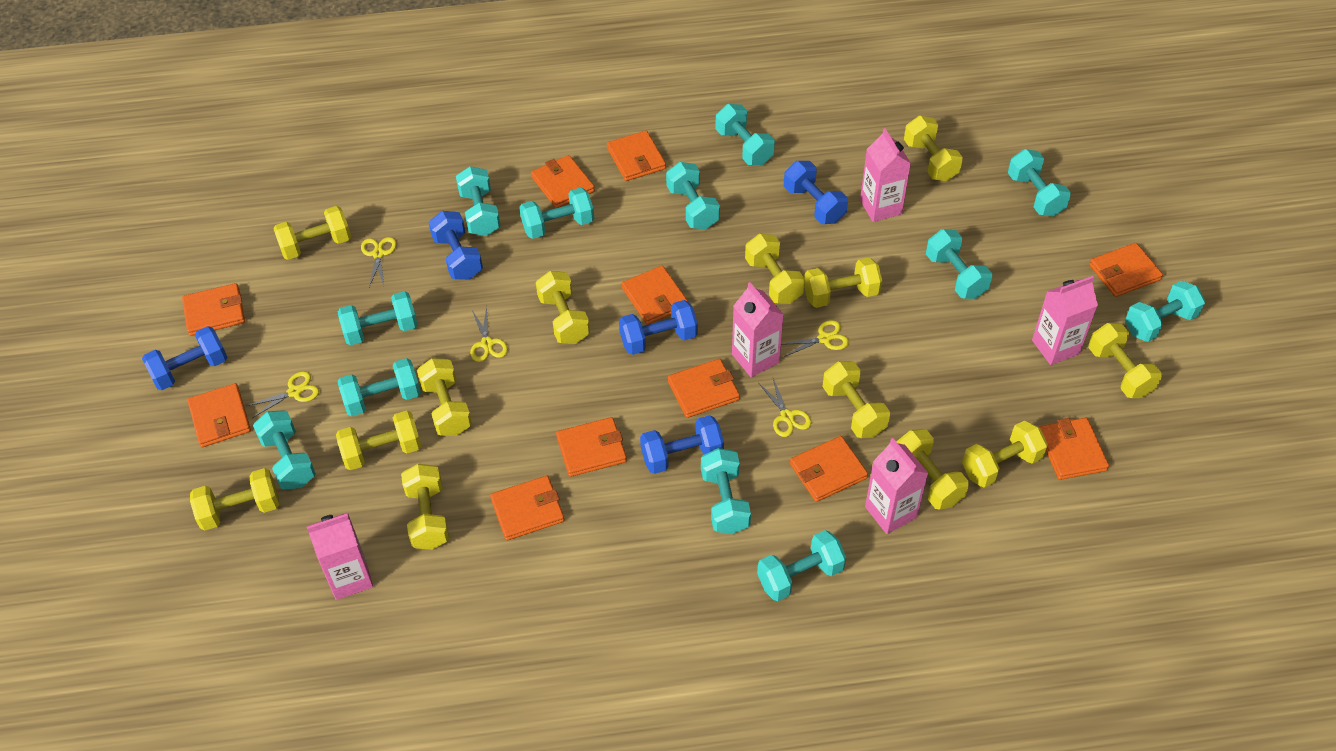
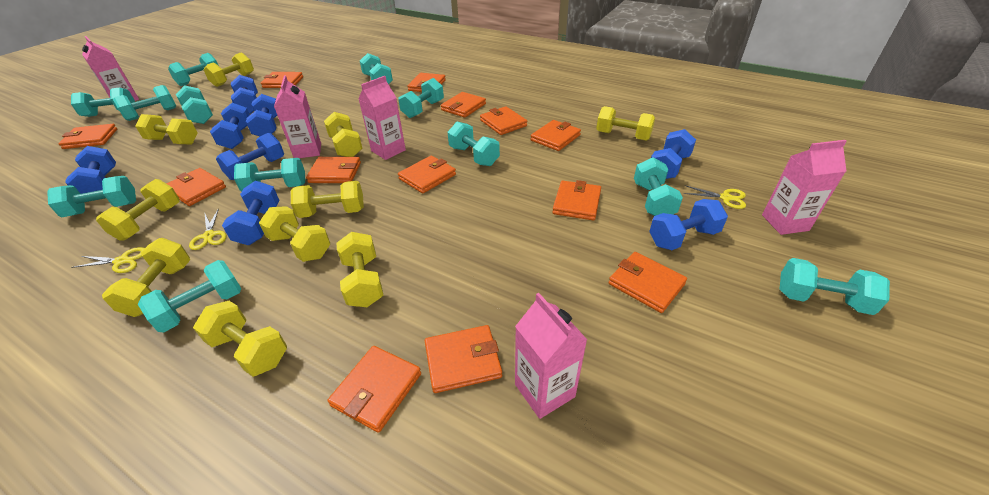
blue dumbbell: [142,326,227,390] [429,211,483,280] [619,300,698,355] [640,415,724,474] [784,161,848,224] = 5 -> [65,146,116,194] [210,103,250,149] [216,133,284,180] [222,181,280,245] [231,75,258,114] [246,94,277,136] [649,199,728,250] [651,129,696,179] = 8
orange wallet: [182,283,245,336] [187,383,251,447] [490,476,564,540] [531,155,595,208] [556,417,627,477] [607,131,666,181] [622,266,688,325] [668,358,740,418] [790,436,868,502] [1039,418,1109,480] [1089,243,1163,297] = 11 -> [58,124,117,149] [166,168,226,206] [261,72,303,88] [306,157,361,183] [328,346,421,433] [398,156,456,194] [407,73,446,92] [425,325,502,393] [441,92,486,118] [480,106,527,135] [531,120,581,151] [552,180,601,221] [608,252,687,313] = 13
yellow dumbbell: [190,468,279,530] [273,206,351,260] [336,411,421,470] [401,464,449,550] [417,358,472,436] [536,271,590,344] [745,234,805,304] [804,258,882,308] [822,361,890,438] [896,429,969,510] [904,116,963,181] [962,421,1048,488] [1088,323,1162,398] = 13 -> [96,179,180,241] [102,238,190,317] [135,114,198,144] [193,301,287,377] [204,52,254,87] [259,206,330,262] [291,181,364,218] [324,112,363,157] [336,232,383,307] [596,106,655,141] = 10
yellow scissors: [247,371,319,418] [361,237,397,287] [470,306,508,362] [759,378,812,437] [781,320,849,357] = 5 -> [72,247,145,273] [189,208,227,250] [683,185,746,209] = 3

